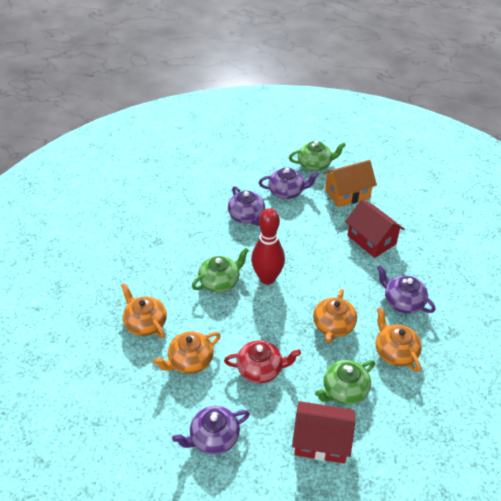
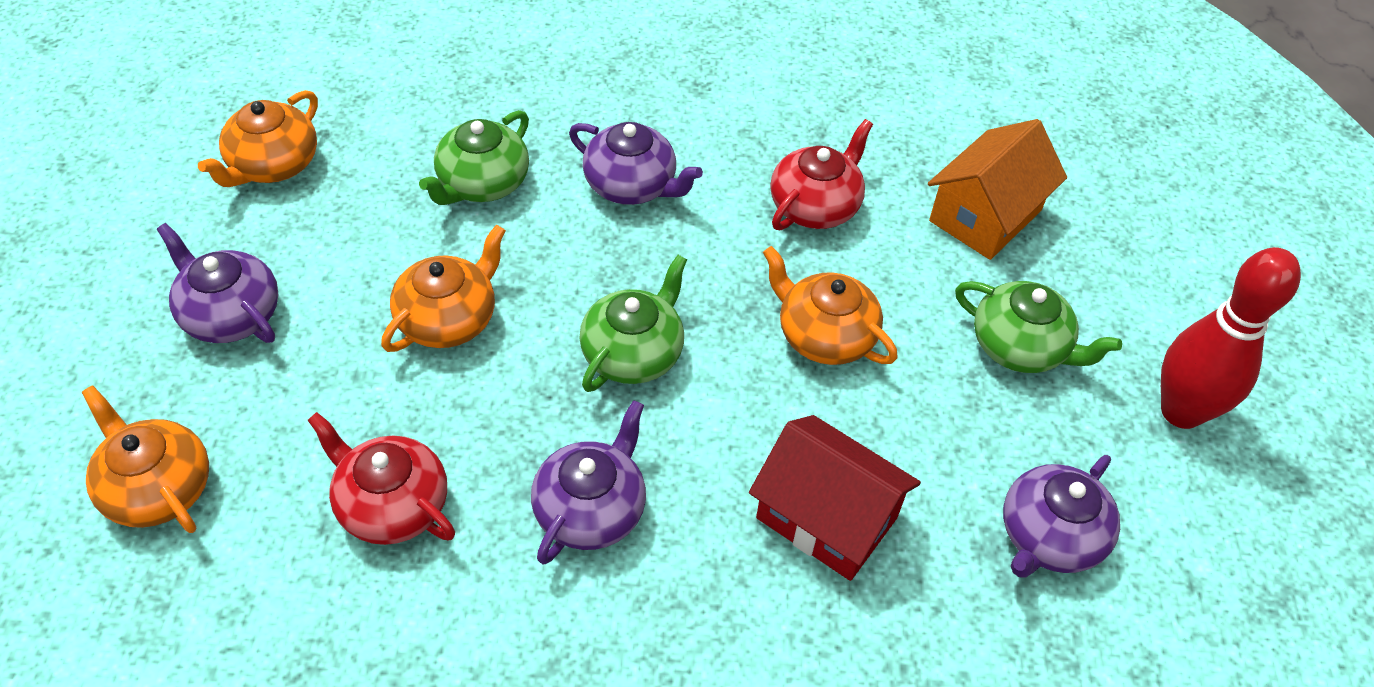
red house: [292,401,355,464] [345,199,404,258] = 2 -> [749,415,921,581] = 1
red teapot: [224,340,301,383] = 1 -> [308,412,455,545] [770,119,873,230] = 2

